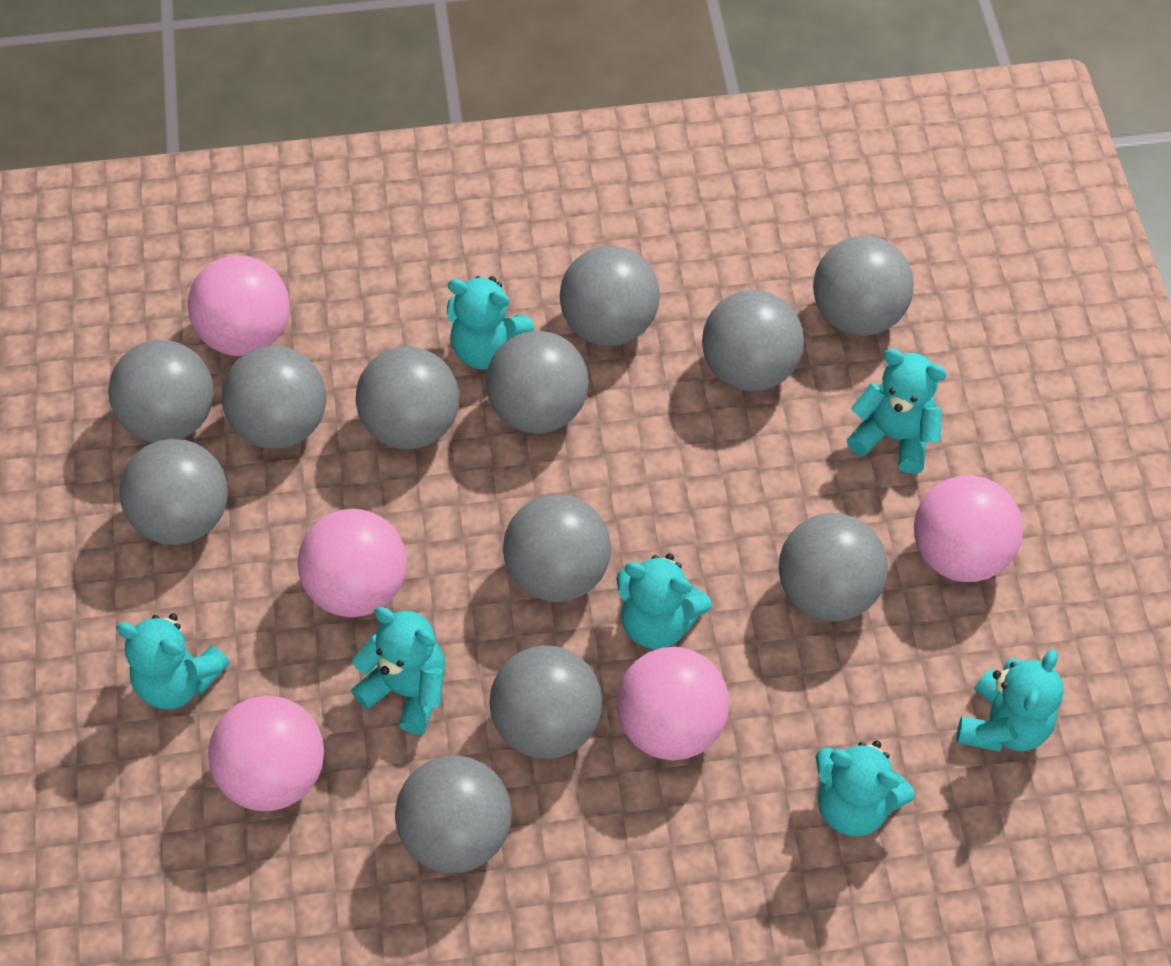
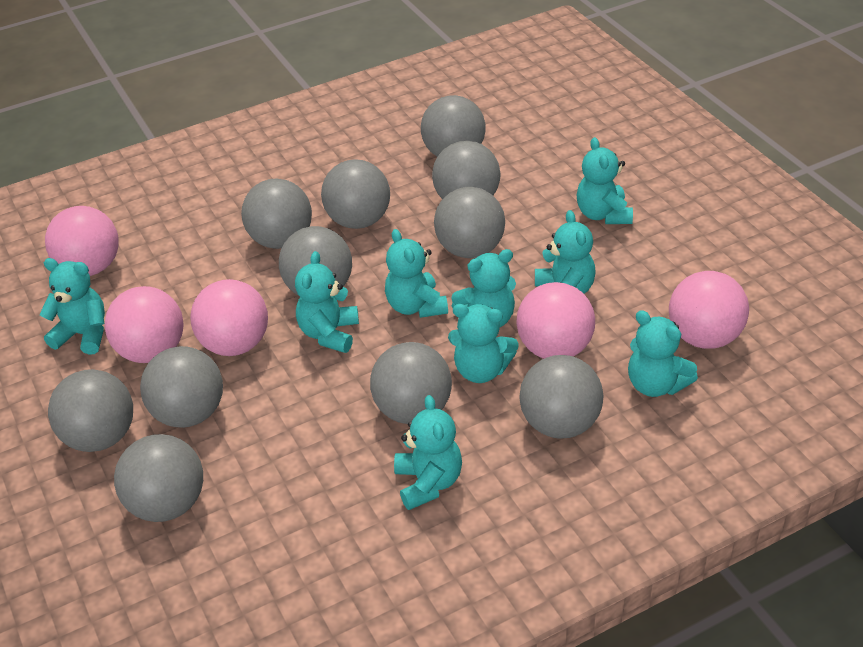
grey ball: [108,340,214,443] [119,439,228,545] [222,346,326,449] [356,347,459,449] [395,755,512,873] [486,331,589,434] [489,645,602,759] [503,494,611,602] [560,246,660,346] [702,290,804,391] [779,513,888,621] [813,236,914,336] = 12 -> [48,369,133,452] [114,434,203,522] [140,346,223,428] [241,178,312,249] [279,226,352,295] [321,159,390,229] [370,342,452,424] [421,95,486,157] [432,141,500,199] [434,187,505,258] [519,355,603,439] = 11
turquoise teddy bear: [116,613,230,709] [351,607,445,735] [447,276,534,369] [616,554,711,649] [816,741,915,836] [847,349,947,474] [957,649,1064,752] = 7 -> [39,258,105,355] [295,251,359,353] [385,229,448,318] [394,395,462,510] [448,304,519,383] [451,249,516,327] [535,210,596,294] [577,137,633,224] [628,310,698,397] = 9

